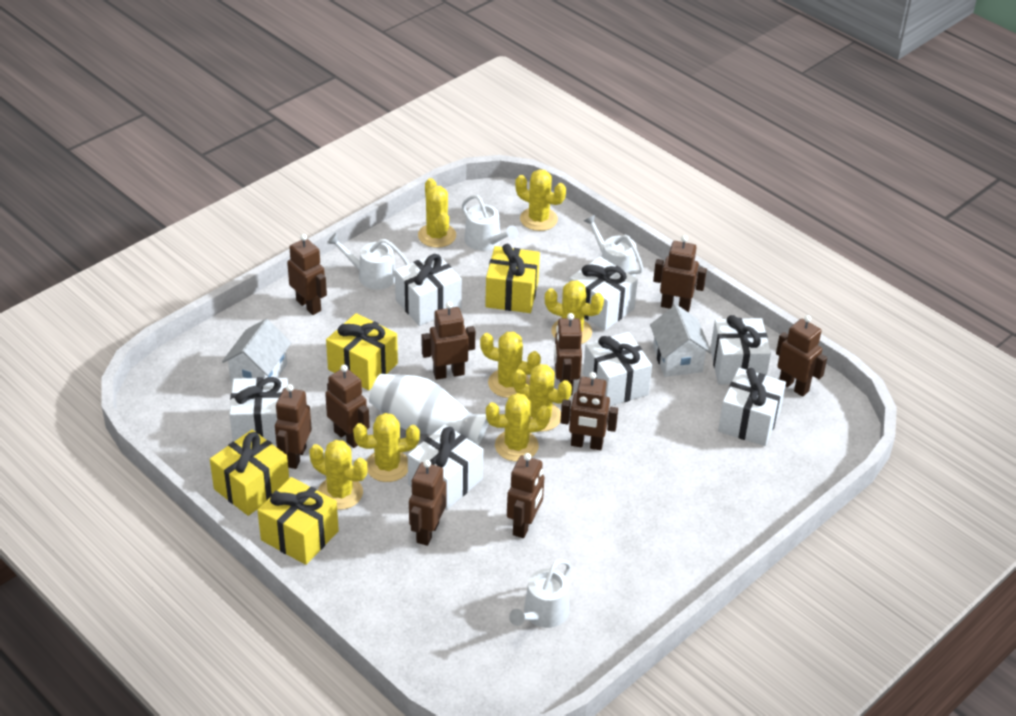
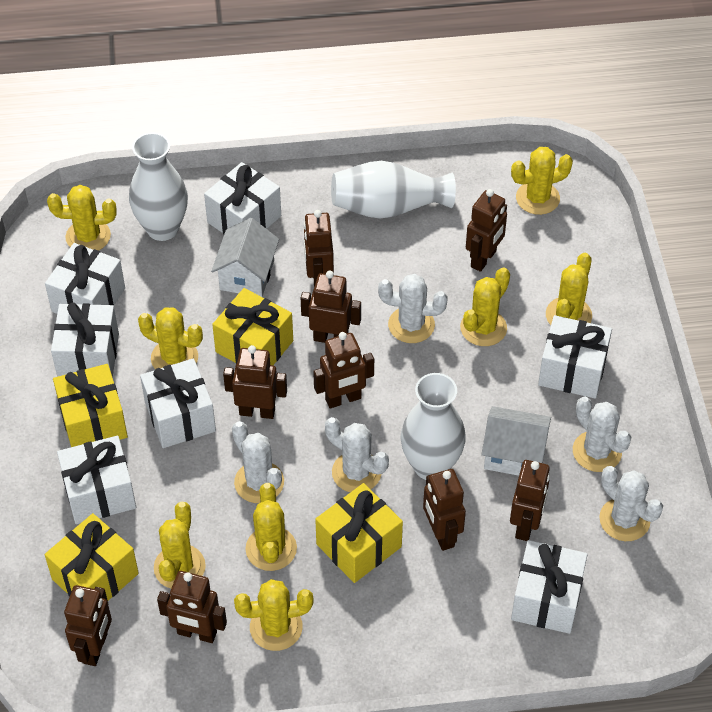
brown robot: [275,384,312,469] [287,234,327,315] [325,365,370,448] [409,460,446,546] [421,302,475,380] [507,453,544,538] [554,313,582,395] [560,372,618,450] [653,235,707,312] [776,315,827,397] = 10 -> [64,585,112,666] [157,571,227,643] [223,345,287,419] [301,271,361,343] [304,210,334,287] [313,332,374,408] [423,469,466,551] [466,189,507,272] [510,460,550,541] = 9
white cactus: none = 0 -> [232,421,284,503] [325,417,389,492] [378,274,448,343] [573,397,631,472] [599,466,663,541] = 5
white vase: [369,374,488,446] = 1 -> [129,132,188,241] [331,161,456,218] [401,373,466,480] = 3
white watering can: [327,233,409,290] [462,195,518,251] [509,559,571,628] [584,215,643,277] = 4 -> none = 0

